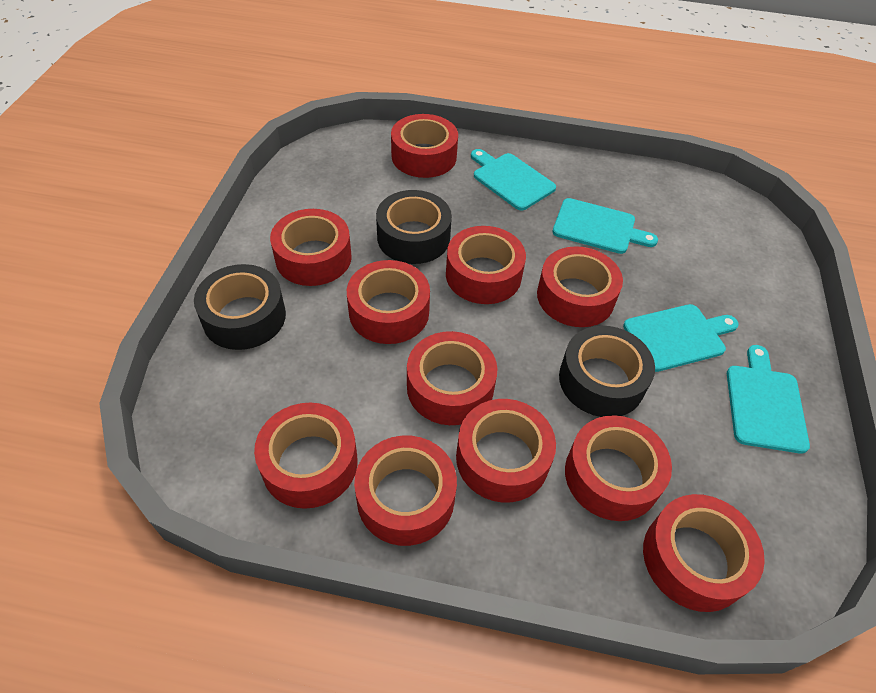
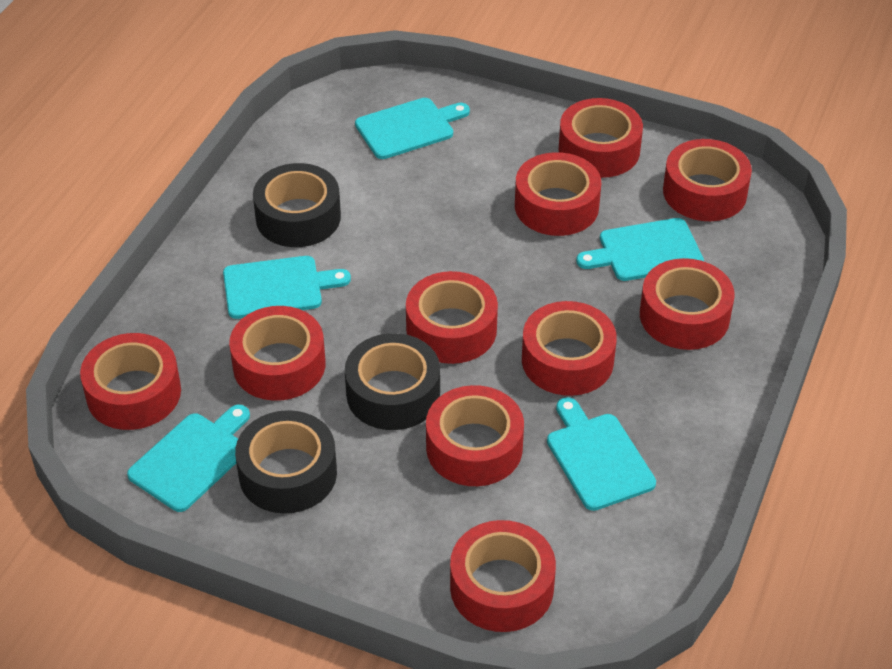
red tape: [254,403,358,509] [270,209,352,286] [347,260,430,344] [354,436,457,546] [391,114,458,178] [407,331,497,425] [446,226,526,304] [456,399,556,503] [537,246,623,327] [565,415,672,521] [643,494,765,612] = 11 -> [80,333,181,430] [229,306,325,401] [406,271,498,364] [426,385,524,486] [450,520,556,632] [515,152,601,236] [522,301,617,396] [559,98,643,178] [640,258,735,350] [663,139,752,221] = 10
turquoise cutting board: [471,149,556,210] [552,198,658,254] [623,304,739,372] [727,345,810,454] = 4 -> [127,405,250,512] [223,256,351,319] [355,98,470,159] [547,397,656,511] [576,218,704,281] = 5

